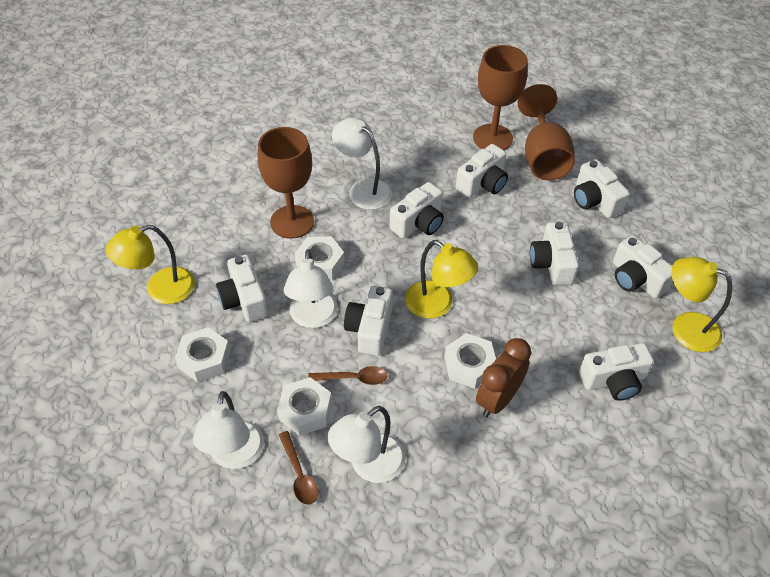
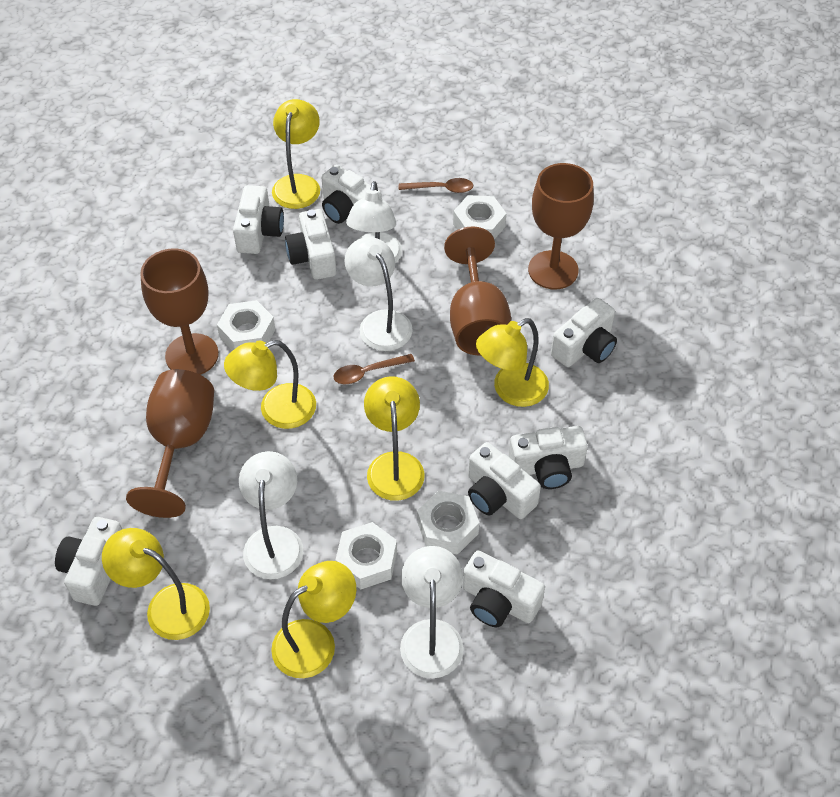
brown clock: [476,338,531,417] = 1 -> none = 0
brown goblet: [258,127,314,239] [473,45,528,150] [517,84,575,180] = 3 -> [126,369,214,518] [140,248,219,375] [444,226,511,356] [528,163,594,289] = 4
yellow lamp: [106,225,195,304] [405,240,478,319] [671,257,732,352] = 3 -> [102,528,210,640] [224,340,316,429] [271,561,356,678] [272,99,320,209] [364,376,425,501] [476,318,549,407] = 6

